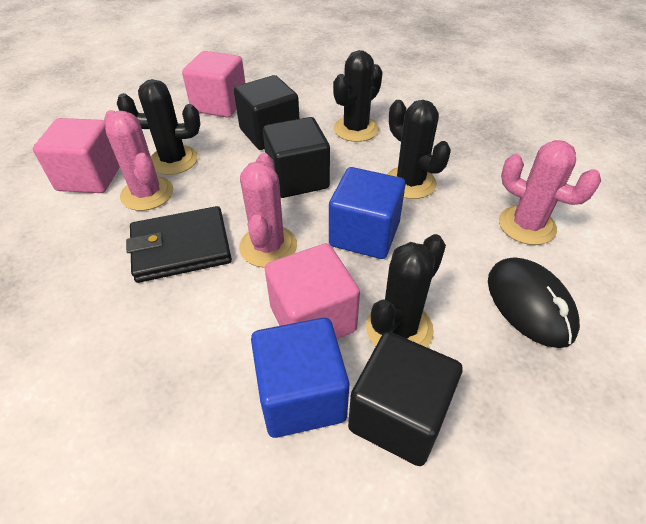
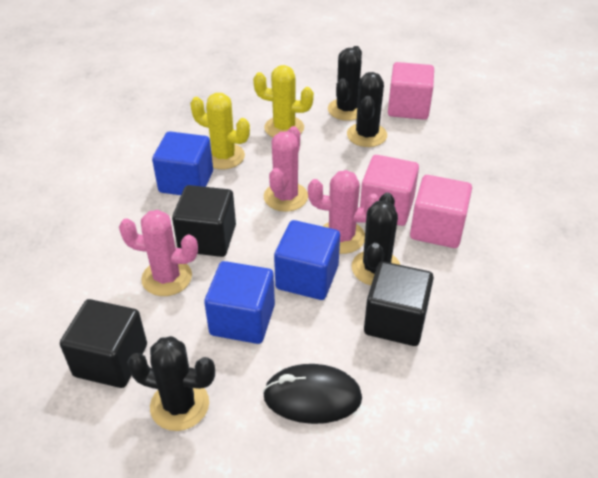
black wallet: [126,206,232,283] = 1 -> none = 0
blue cube: [251,317,349,438] [329,167,406,259] = 2 -> [152,131,213,195] [204,261,275,344] [274,220,340,300] = 3
yellow cactus: none = 0 -> [190,93,250,169] [253,65,314,137] = 2

